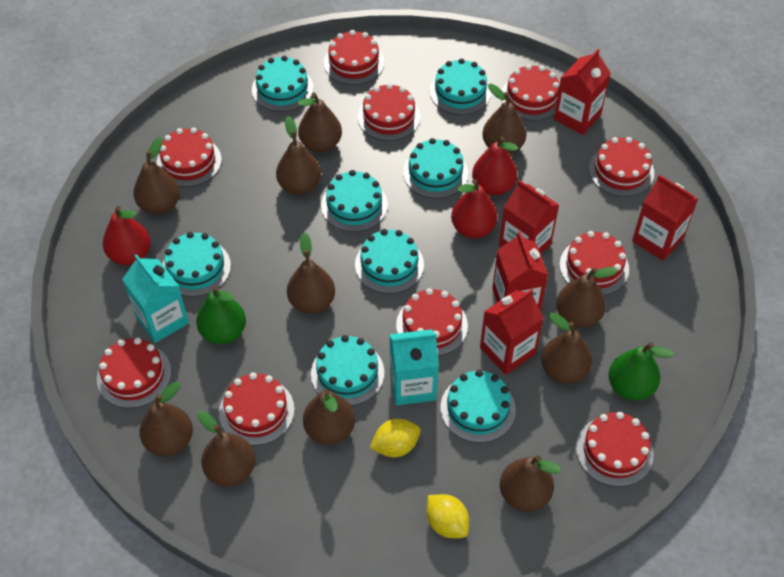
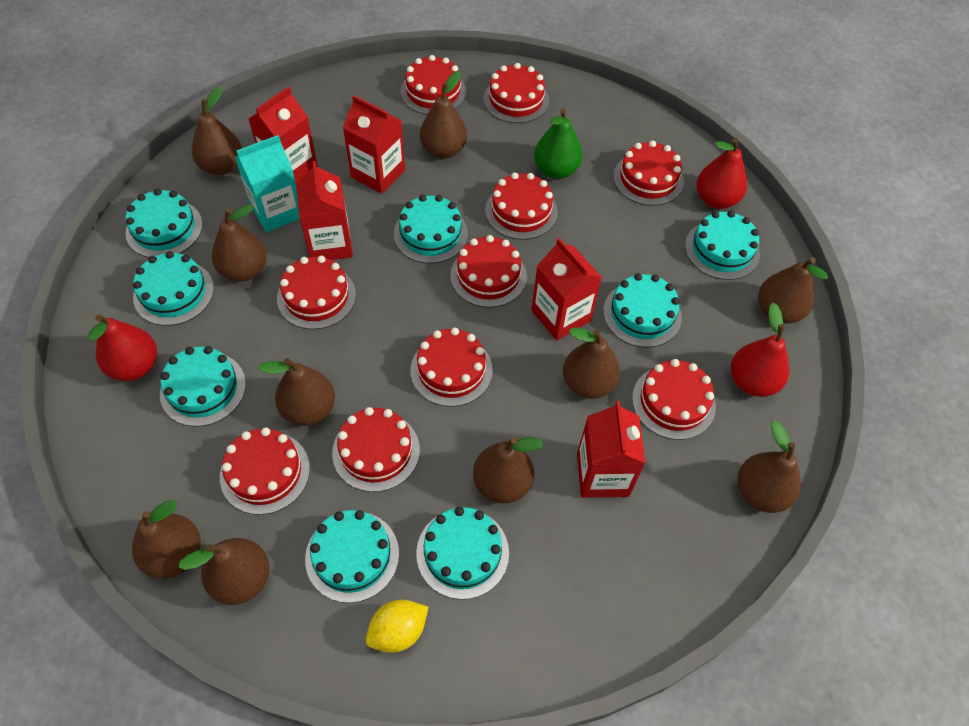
brown pear: [133,137,180,215] [139,382,193,456] [197,411,255,487] [276,116,321,195] [287,232,335,314] [298,93,342,153] [303,389,355,445] [482,84,526,154] [500,455,561,512] [541,313,592,384] [556,267,618,328] = 11 -> [132,499,201,579] [179,538,269,605] [192,86,242,175] [212,204,267,282] [258,358,335,426] [420,71,467,159] [473,437,544,504] [563,328,620,399] [737,421,801,513] [758,257,828,324] = 10
green pear: [196,286,246,344] [608,342,674,401] = 2 -> [534,108,583,179] = 1
turquoise carton: [122,254,189,343] [390,329,439,405] = 2 -> [235,135,300,232] = 1
yellow lemon: [370,419,420,457] [426,494,469,538] = 2 -> [366,600,428,653] = 1

